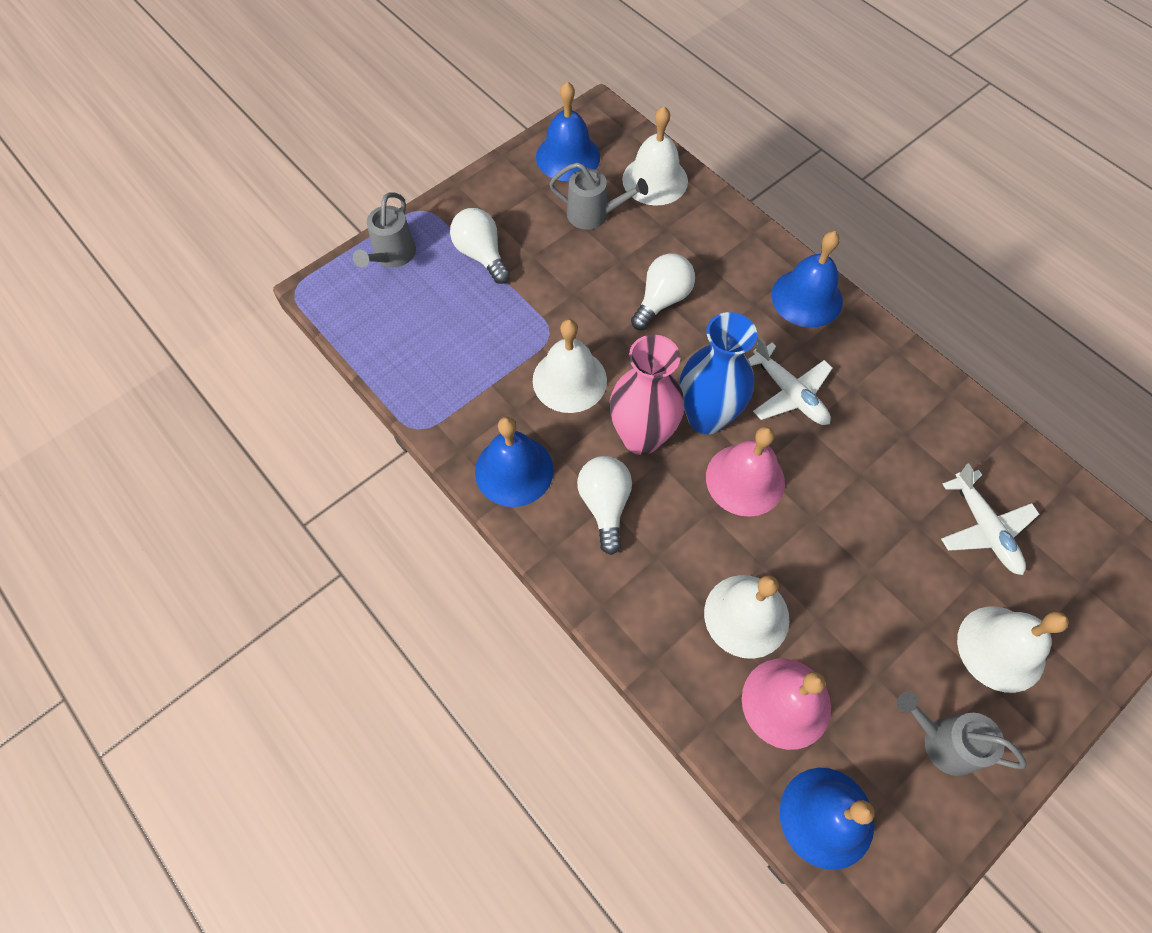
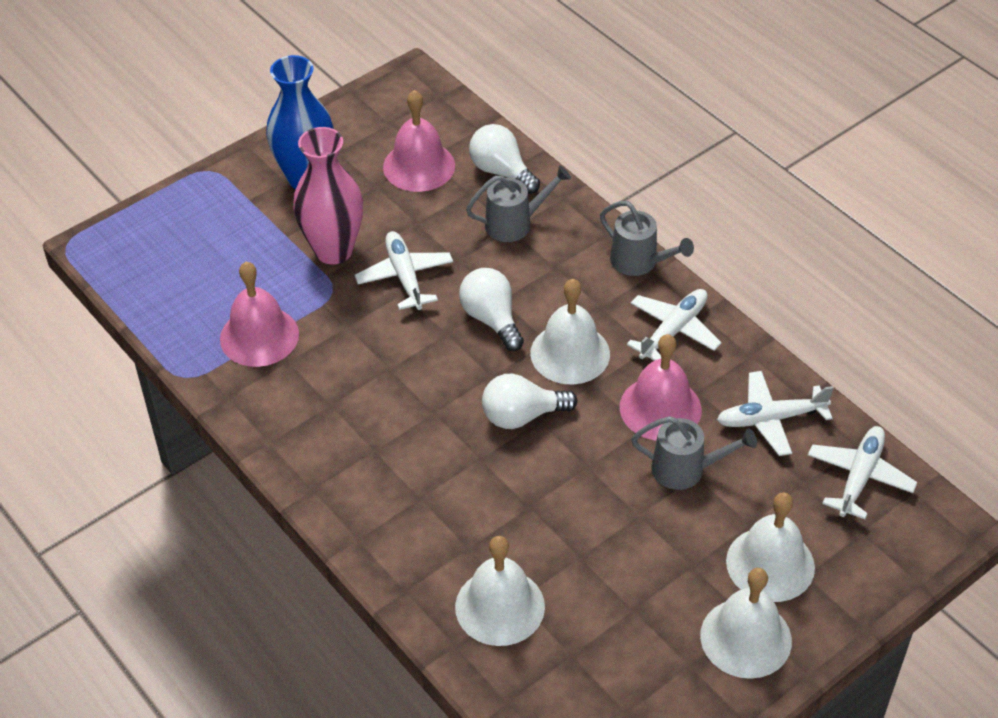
blue bell: [475,417,554,507] [536,81,600,181] [772,231,843,328] [780,768,875,870] = 4 -> none = 0
pink bell: [706,426,785,517] [742,659,831,750] = 2 -> [220,262,299,367] [383,90,455,192] [620,334,702,441] = 3
white plane: [748,338,833,425] [941,463,1039,575] = 2 -> [355,231,453,310] [627,289,722,361] [717,371,834,456] [808,426,917,519] = 4

